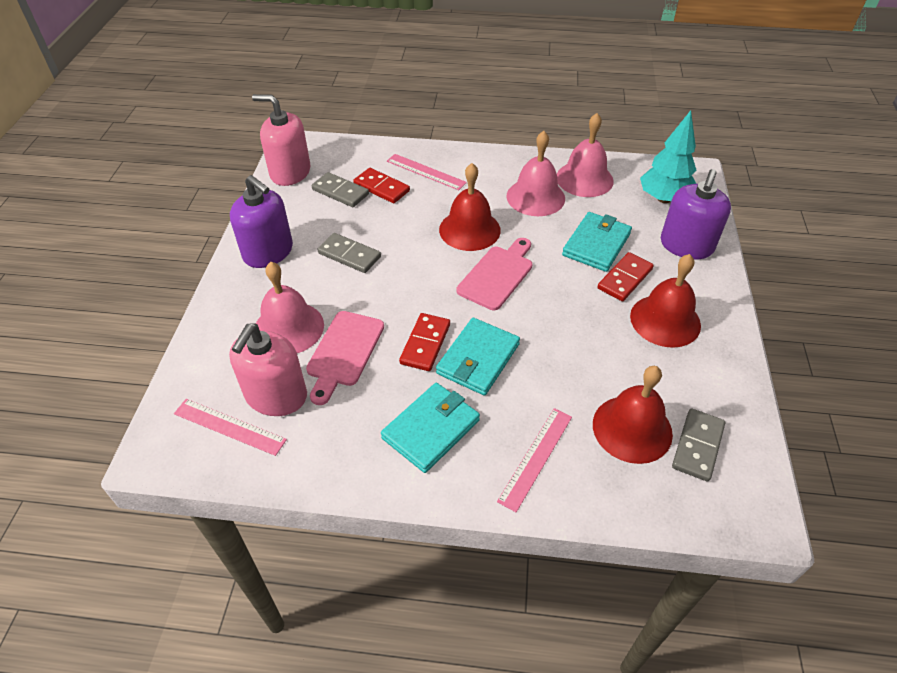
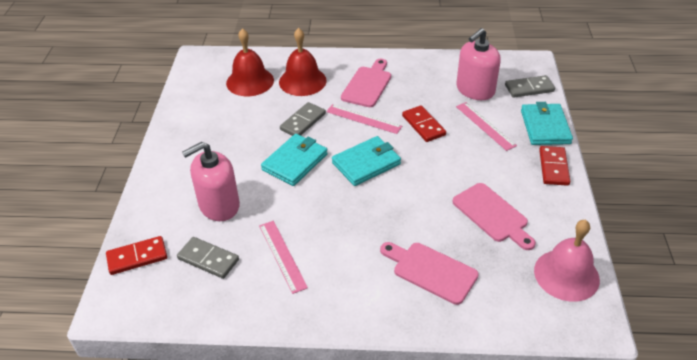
pink bell: [256,262,324,353] [507,131,565,216] [557,113,614,197] = 3 -> [534,220,600,302] = 1
pink cutting board: [306,311,384,405] [457,238,533,310] = 2 -> [341,59,391,107] [380,242,479,305] [452,183,536,250] = 3
purple soap dispenser: [230,175,293,268] [661,169,731,259] = 2 -> none = 0
red bell: [439,163,501,251] [593,366,673,464] [630,254,701,348] = 3 -> [226,28,274,96] [279,28,327,96] = 2
turquoise tree: [640,110,697,203] = 1 -> none = 0

